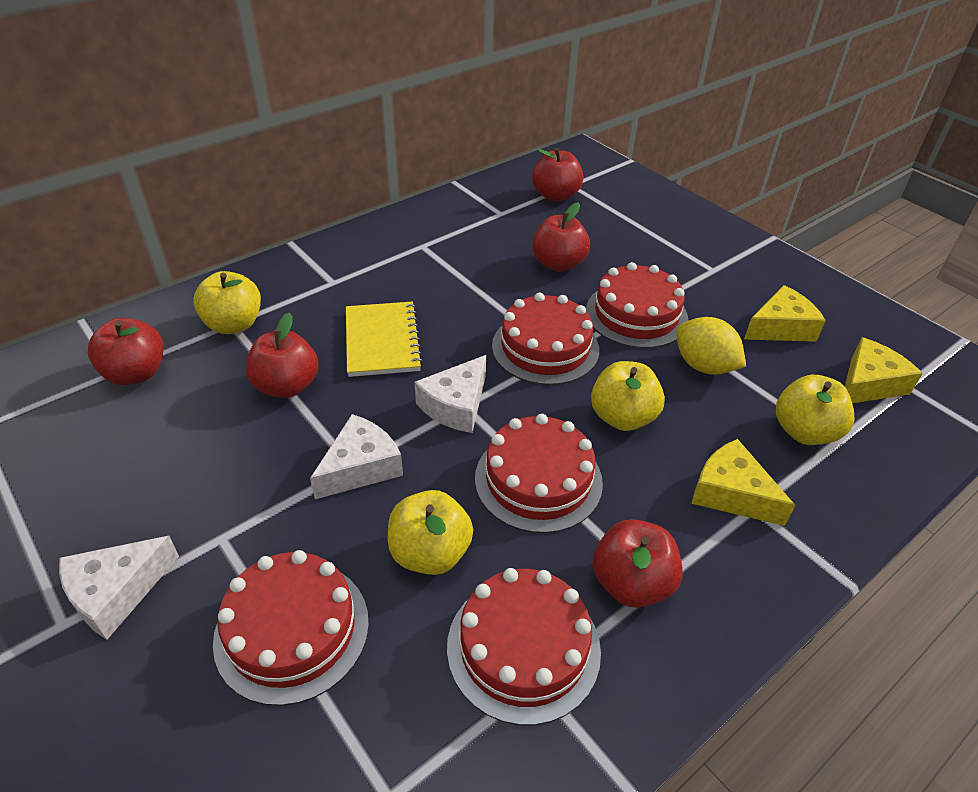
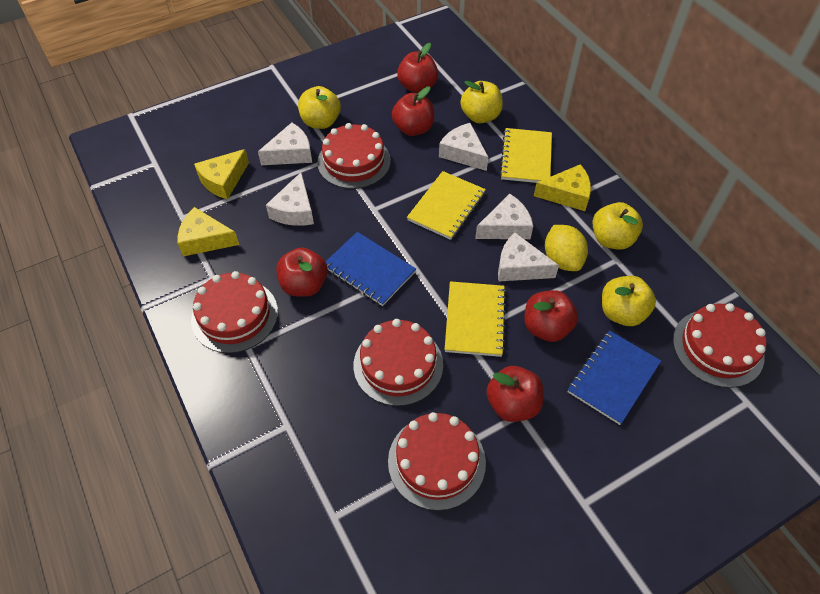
blue notebook: none = 0 -> [326,232,416,306] [567,330,661,425] = 2
white cheese: [59,536,179,640] [310,414,403,499] [415,355,486,433] = 3 -> [258,122,312,165] [266,173,314,226] [439,123,488,171] [475,194,533,239] [498,233,559,282] = 5
yellow notebook: [346,302,423,377] = 1 -> [407,171,486,240] [445,281,506,357] [500,128,552,183] = 3

